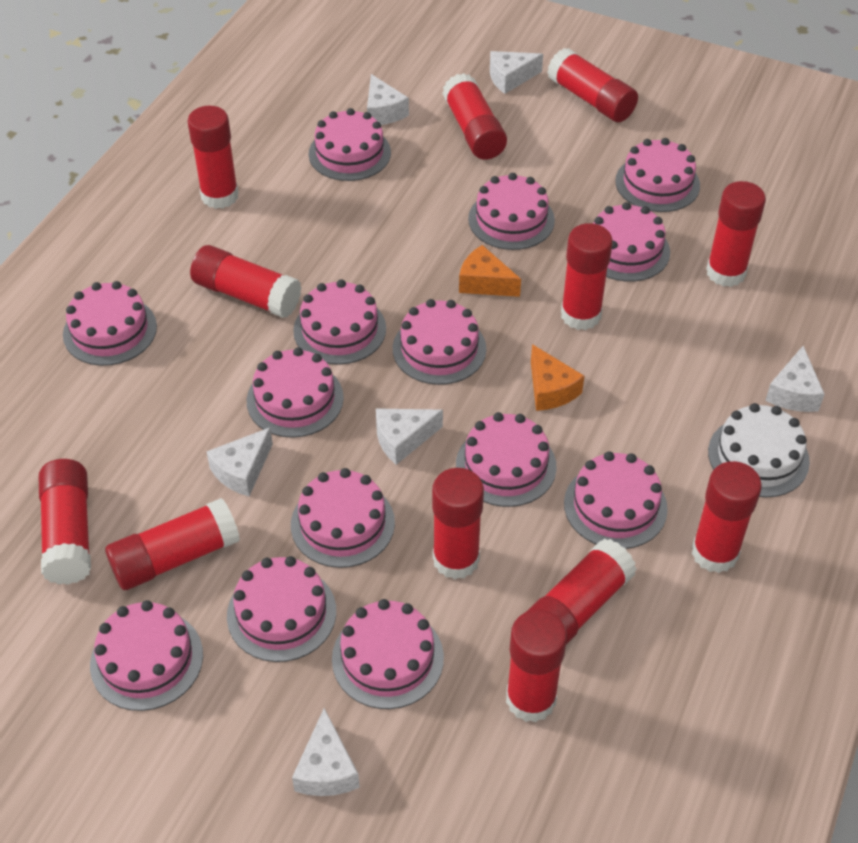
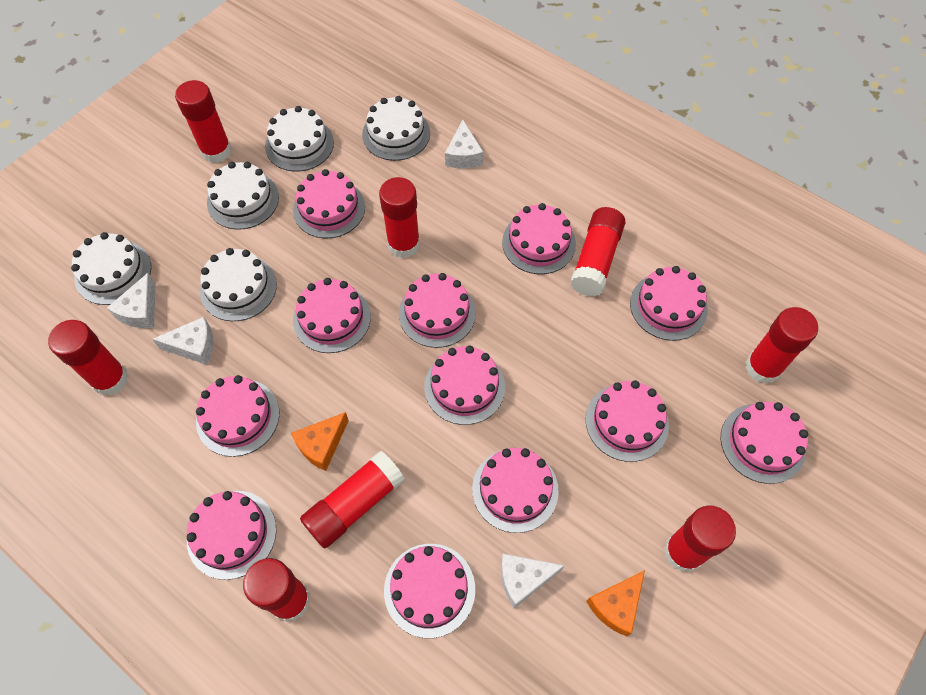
pink cake: [63,281,157,366] [90,600,203,711] [227,556,336,662] [247,347,344,438] [291,468,395,568] [293,279,386,365] [309,108,391,181] [332,599,444,709] [393,299,486,385] [456,412,557,507] [468,173,555,250] [564,451,668,549] [593,202,670,282] [615,138,700,212] = 14 -> [187,491,276,580] [196,375,279,457] [293,169,365,238] [293,278,371,353] [384,544,475,638] [399,273,476,348] [424,346,505,425] [472,448,559,533] [502,203,576,274] [586,381,669,462] [630,266,708,341] [721,402,808,484] = 12
red glue stick: [39,459,91,585] [105,498,240,590] [187,106,239,209] [190,245,301,318] [432,468,484,579] [442,73,507,160] [506,609,567,723] [526,539,637,645] [547,48,638,122] [561,223,613,330] [692,461,762,573] [706,181,766,287] = 12 -> [48,320,128,396] [175,80,232,163] [243,558,310,622] [300,451,405,548] [379,177,420,258] [570,207,625,297] [664,505,736,572] [745,307,818,384] = 8
white cake: [708,403,810,497] = 1 -> [71,232,151,305] [200,248,277,321] [207,162,279,230] [265,106,334,172] [362,96,430,161] = 5
white cheese: [206,427,273,496] [292,708,360,796] [367,74,409,125] [376,408,443,465] [490,51,543,94] [765,346,825,412] = 6 -> [107,273,156,328] [152,317,214,365] [445,120,484,168] [501,554,565,608] = 4

